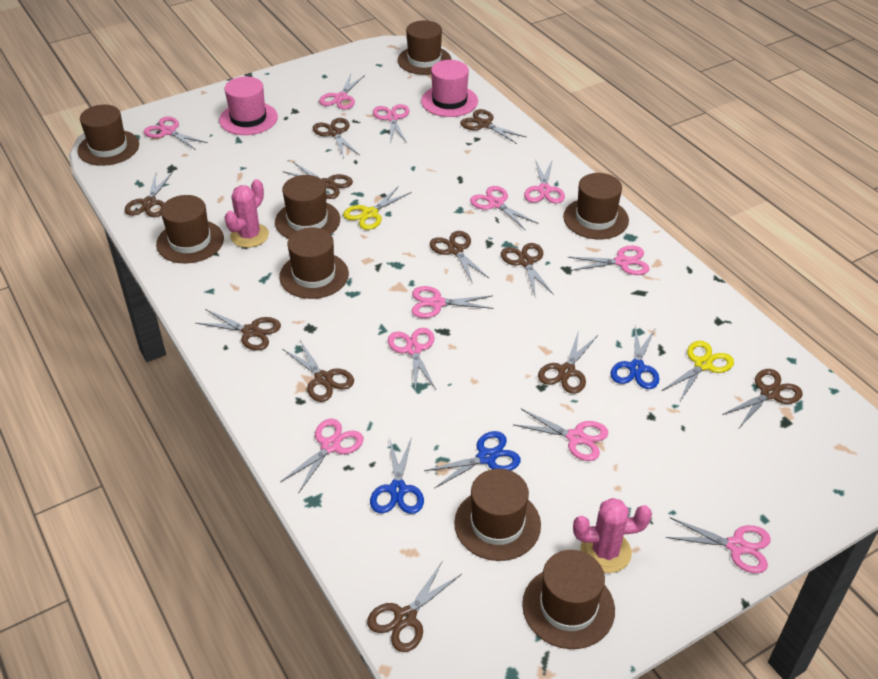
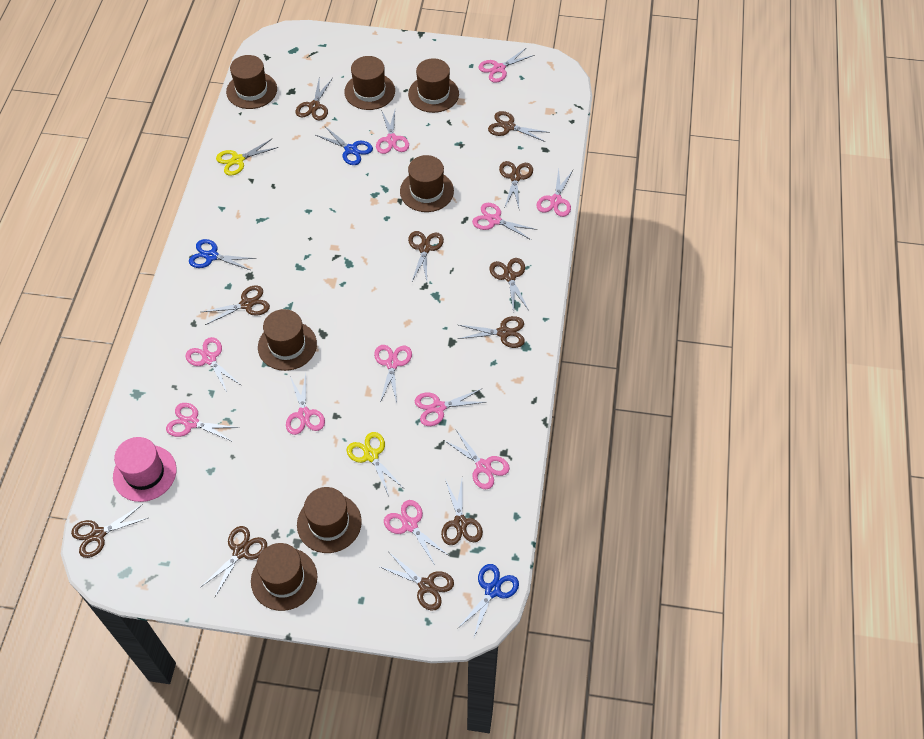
brown hat: [77,105,139,166] [156,195,224,263] [275,175,340,239] [279,227,349,299] [397,21,452,75] [454,469,541,561] [522,550,615,649] [563,173,629,239] = 8 -> [226,55,277,109] [251,543,317,611] [258,309,317,371] [297,487,362,553] [344,56,395,110] [400,155,454,212] [408,58,459,113] = 7
pink cactus: [225,179,269,248] [573,498,652,573] = 2 -> none = 0
pink hat: [219,77,278,135] [421,60,478,117] = 2 -> [113,437,177,502] = 1

